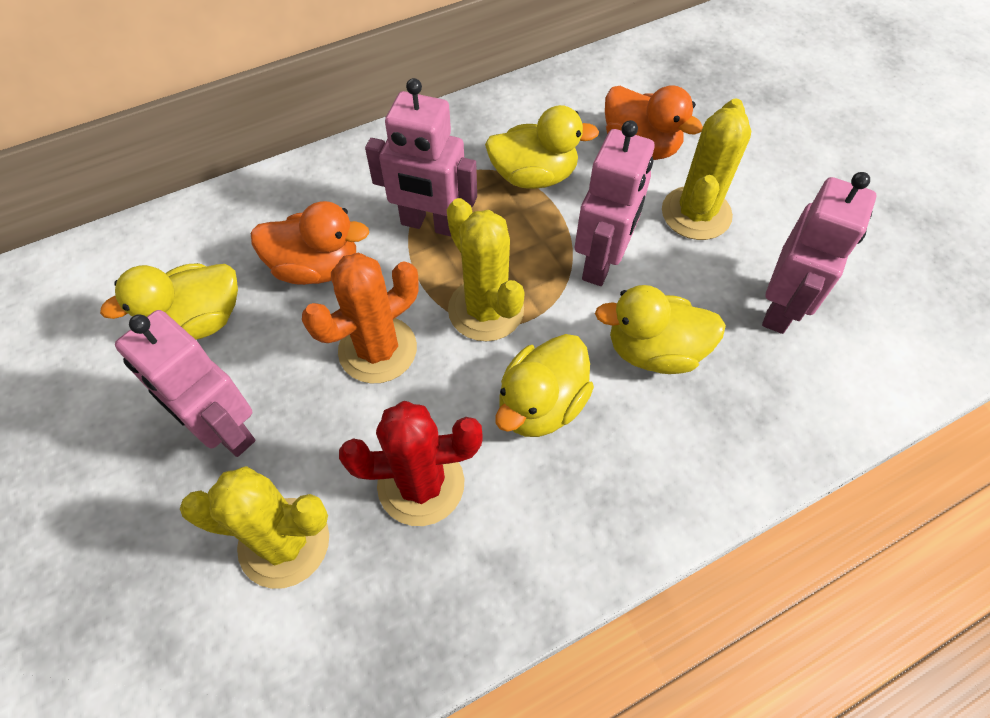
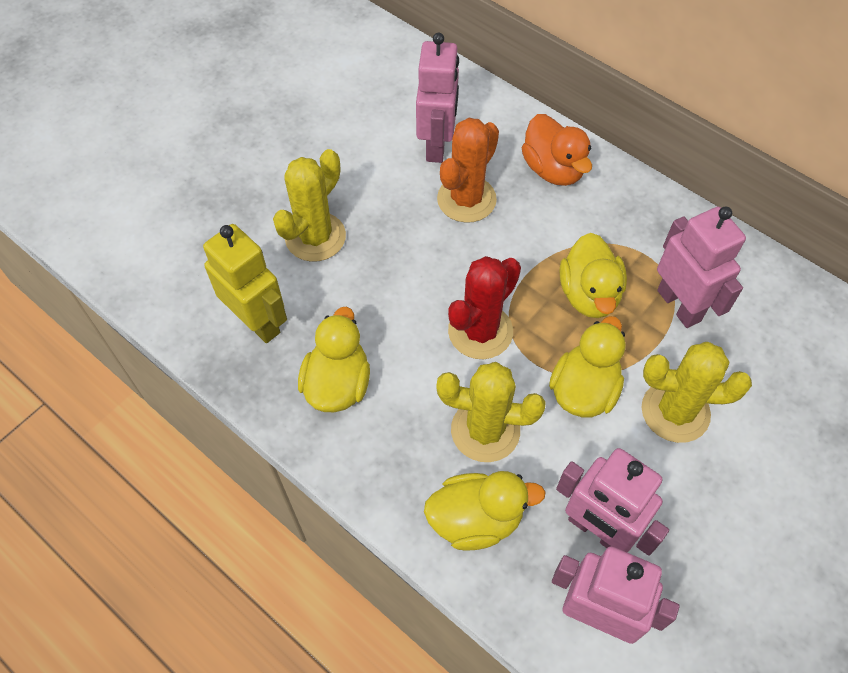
orange duck: [251,201,369,285] [605,85,703,160] = 2 -> [522,114,592,186] = 1
yellow robot: none = 0 -> [203,224,287,343] = 1

